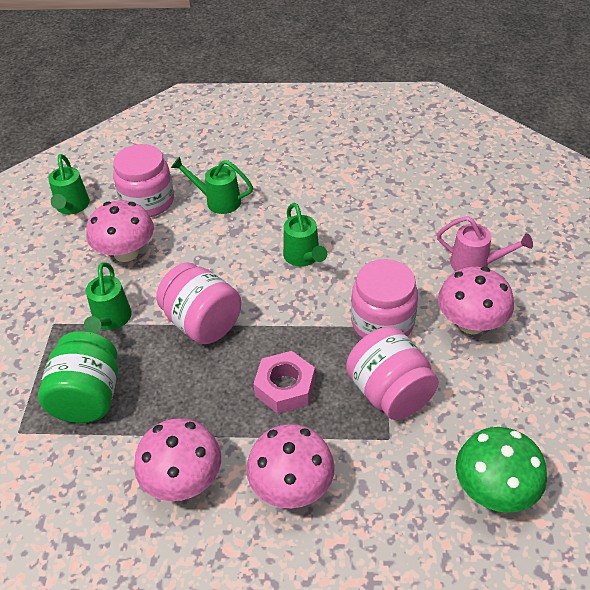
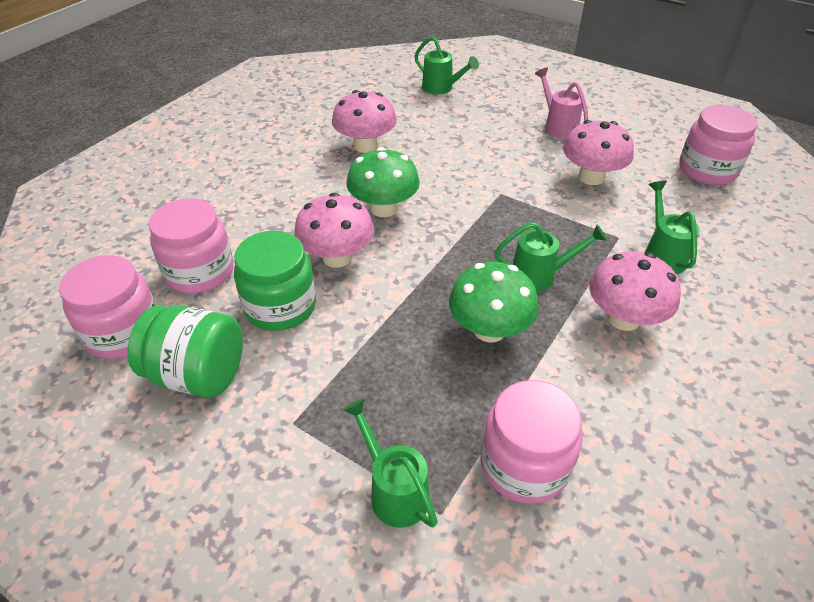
green jar: [38,331,118,423] = 1 -> [128,305,243,398] [234,231,316,331] = 2
green mushroom: [456,427,547,513] = 1 -> [346,147,420,217] [449,262,539,343] = 2
pink nut: [253,351,315,414] = 1 -> none = 0

